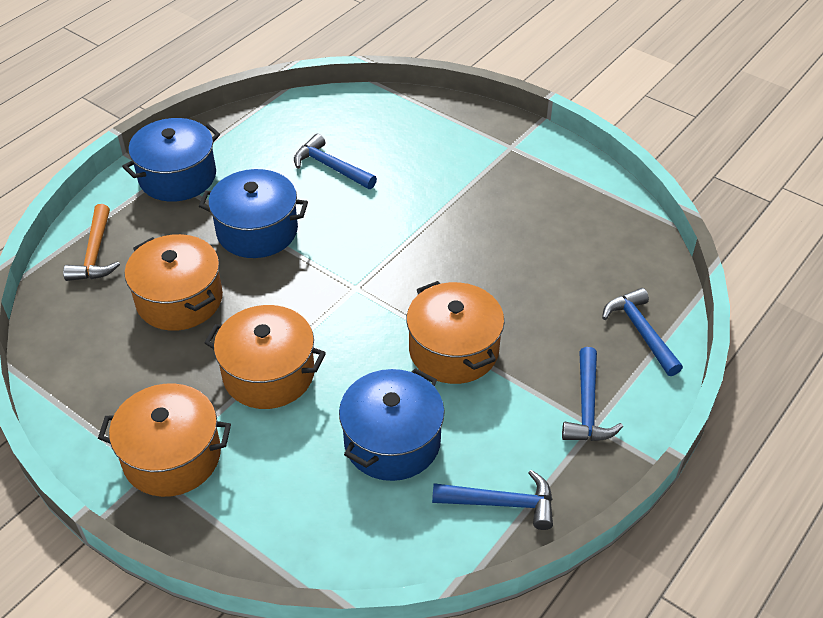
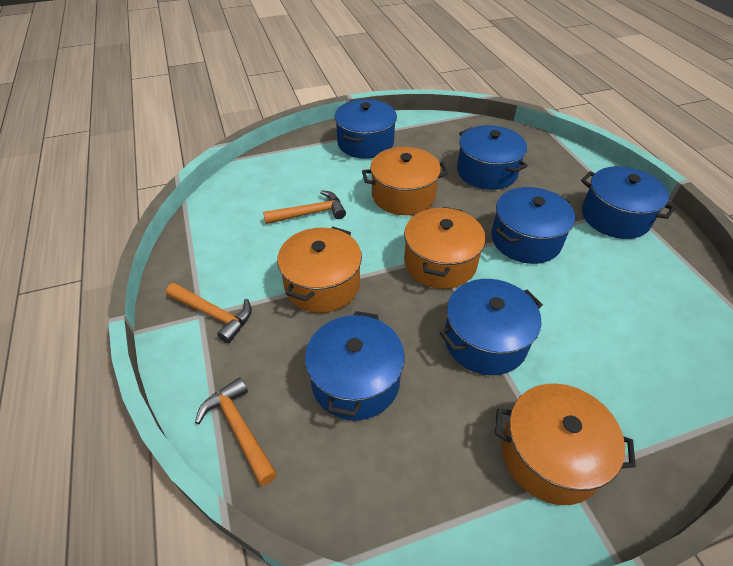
blue hammer: [294,134,377,189] [432,470,553,530] [562,347,623,441] [602,288,683,376] = 4 -> none = 0
blue pot: [122,118,220,202] [199,169,308,258] [339,368,445,481] = 3 -> [305,311,405,420] [334,99,397,159] [440,279,543,375] [457,125,528,190] [491,187,575,264] [581,166,676,239] = 6
orange hammer: [63,204,120,281] = 1 -> [166,283,252,343] [195,378,277,486] [263,190,346,224] = 3

